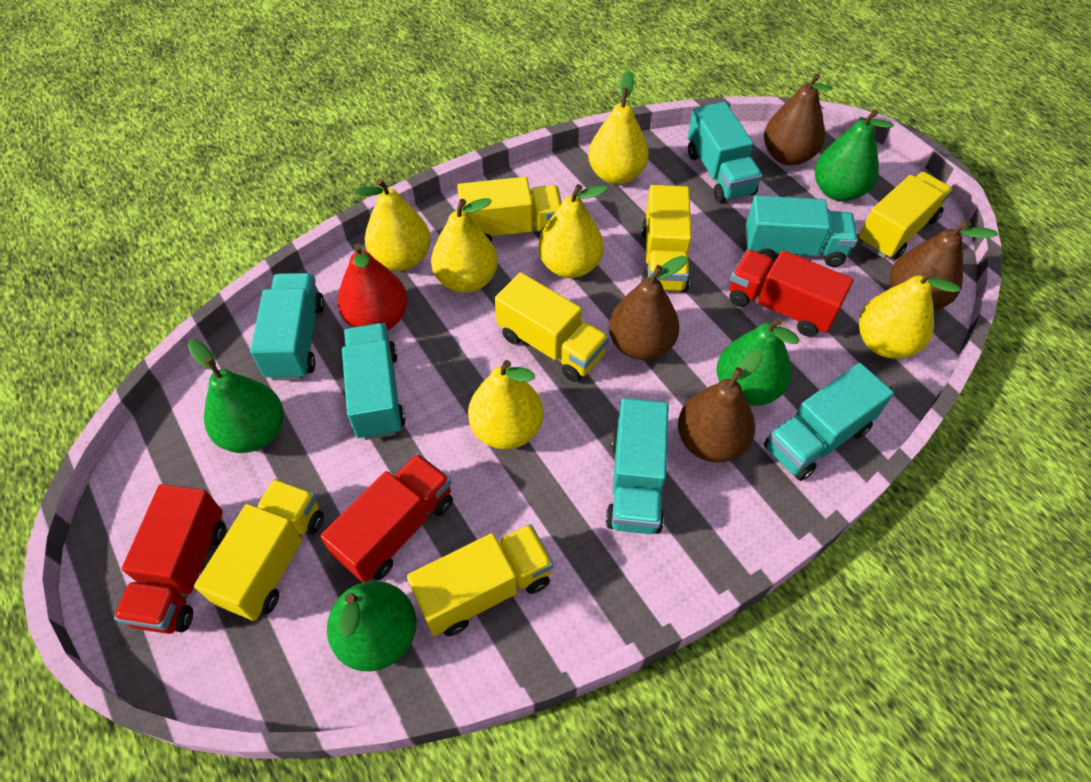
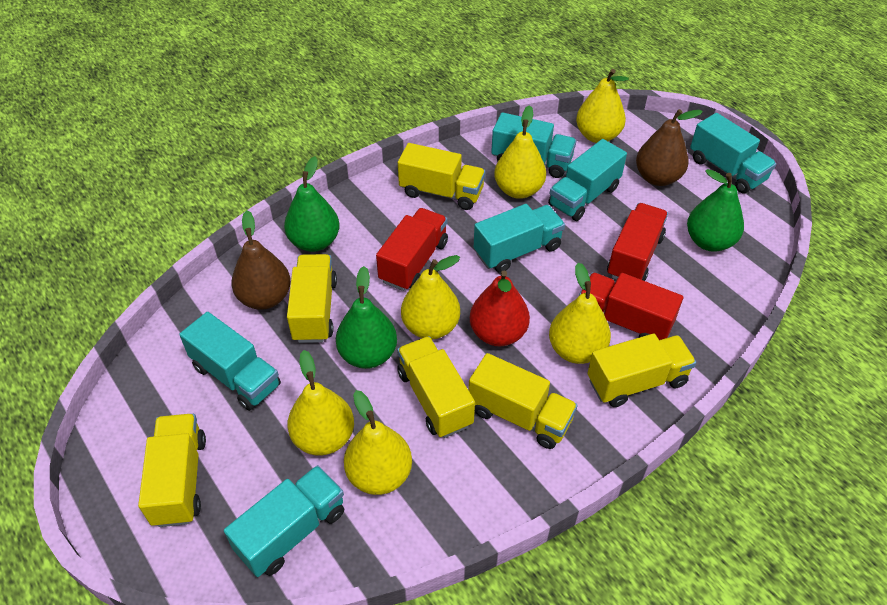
brown pear: [609,256,687,360] [678,350,763,463] [764,73,832,165] [890,220,998,311] = 4 -> [232,211,291,310] [636,109,703,186] = 2
green pear: [187,339,284,453] [327,581,416,671] [717,317,800,406] [815,109,894,201] = 4 -> [284,156,340,252] [336,266,397,369] [687,169,744,252] = 3

